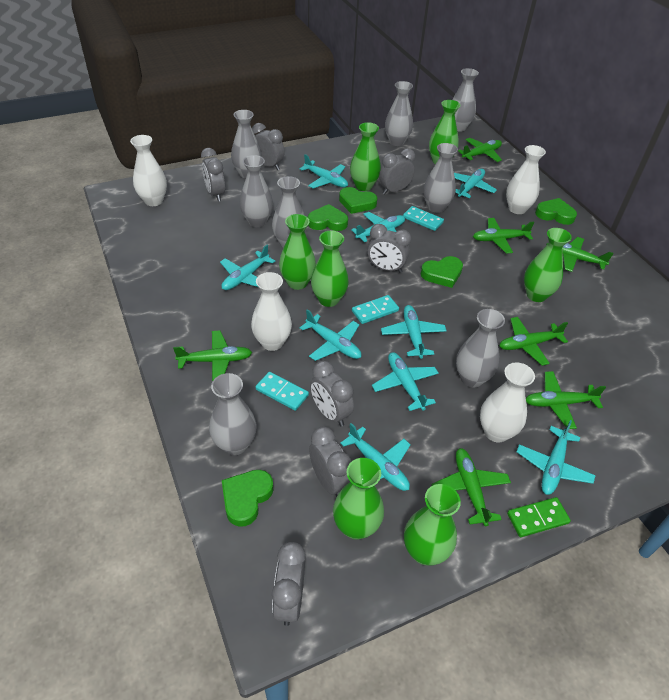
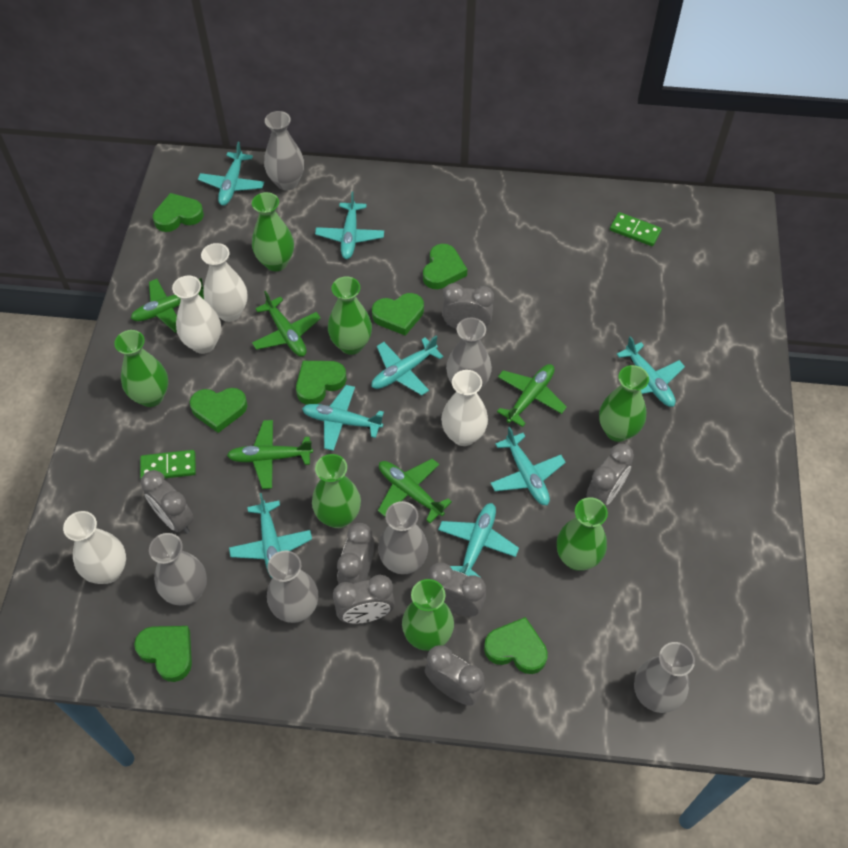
green domino: [507,497,571,537] = 1 -> [140,450,196,479] [610,212,662,246] = 2
green heart: [222,470,273,527] [308,204,348,231] [339,187,377,214] [421,256,463,288] [535,198,577,225] = 5 -> [134,626,192,682] [153,193,204,232] [190,388,248,433] [296,361,347,405] [372,293,424,336] [423,244,467,289] [484,617,548,674] = 7
green plane: [173,330,252,382] [431,448,511,526] [458,138,502,162] [473,218,534,254] [499,317,568,366] [526,371,606,429] [546,237,614,272] = 7 -> [131,278,204,333] [227,420,313,489] [252,291,321,357] [378,459,452,523] [497,364,567,427] = 5
grey vase: [209,373,256,455] [231,110,262,178] [240,155,273,227] [272,176,306,248] [385,81,413,146] [423,143,458,213] [452,68,479,132] [456,309,505,387] = 8 -> [149,533,207,606] [264,111,304,191] [267,550,318,623] [378,501,428,575] [446,317,492,388] [634,642,695,713] = 6
turquoise domino: [256,372,309,411] [352,295,399,324] [403,206,444,231] = 3 -> none = 0
turquoise plane: [220,245,275,290] [300,154,348,189] [300,309,361,361] [340,423,411,491] [351,212,405,242] [372,352,439,411] [381,305,447,359] [454,169,497,198] [517,420,596,495] = 9 -> [198,142,264,206] [229,493,312,578] [302,385,384,451] [315,191,384,259] [372,336,443,395] [438,503,519,578] [490,427,566,505] [617,336,685,407] = 8

